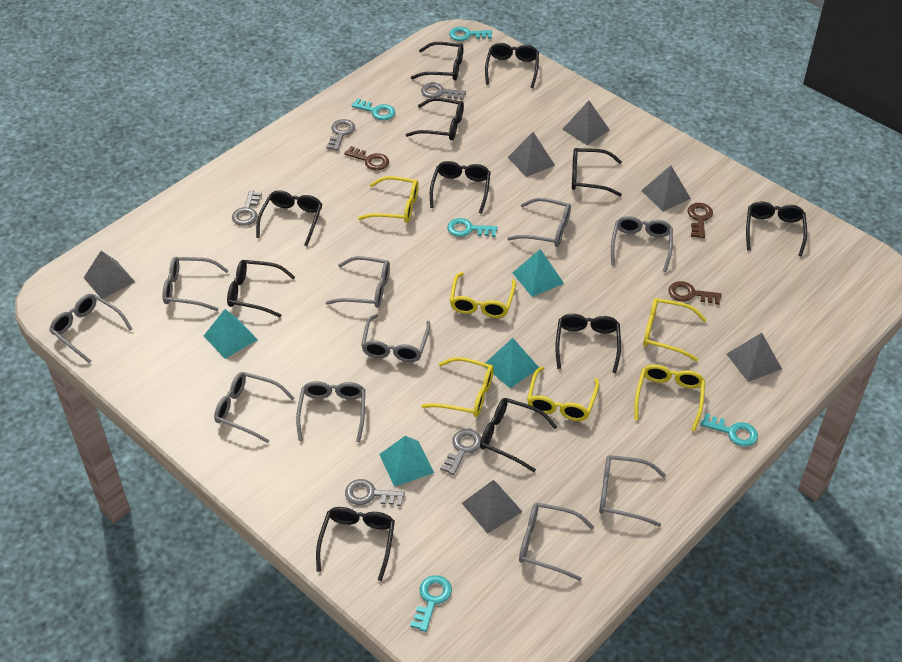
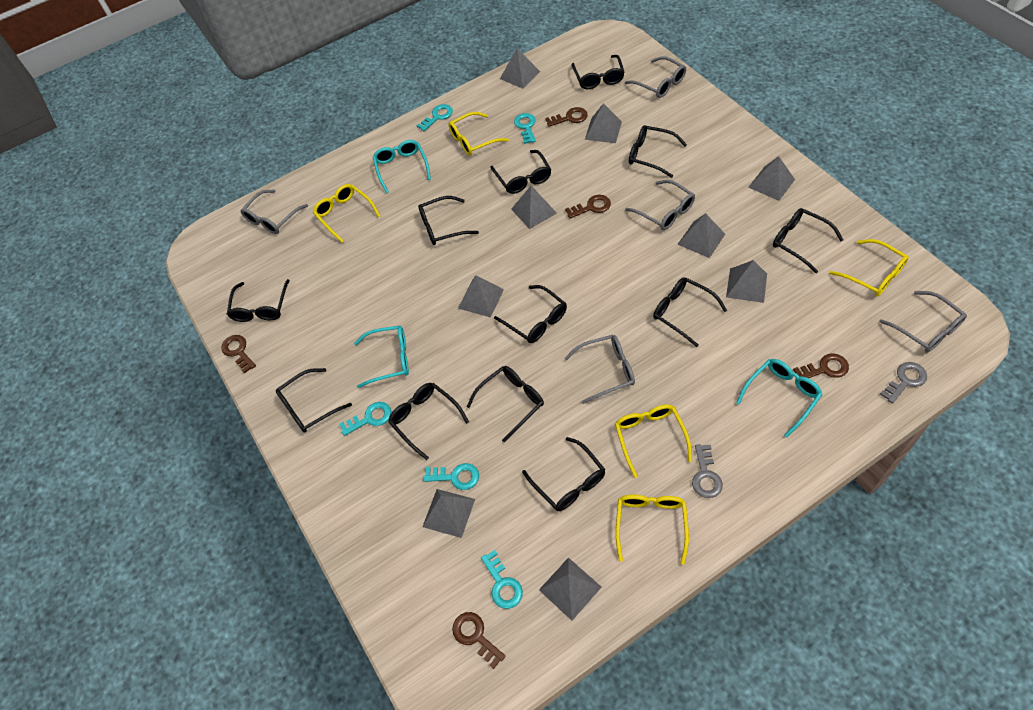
black glasses: [227,260,295,317] [256,190,322,246] [316,507,395,581] [406,98,464,140] [411,42,463,80] [430,161,491,214] [480,398,557,472] [485,43,539,88] [555,314,621,373] [572,148,622,196] [746,202,807,257] = 11 -> [227,279,290,322] [276,368,352,433] [388,383,469,460] [418,196,479,245] [467,366,544,443] [490,150,551,194] [494,285,567,343] [522,437,606,511] [572,55,625,89] [629,125,687,178] [653,277,727,347] [773,208,843,273] = 12
brown key: [344,146,389,171] [668,281,721,305] [688,203,713,238] = 3 -> [221,335,256,374] [452,612,506,669] [545,107,588,127] [565,195,611,219] [793,353,849,378] = 5
grey glasses: [49,294,132,363] [163,257,229,311] [214,372,294,443] [296,381,365,443] [326,256,390,308] [361,314,430,362] [507,198,571,247] [519,503,594,581] [599,455,666,527] [611,216,673,272] = 10 -> [240,189,308,234] [564,335,635,404] [625,56,686,98] [625,180,695,230] [879,291,967,352] = 5
grey key: [232,191,262,226] [326,119,355,151] [345,479,405,506] [421,83,466,100] [440,429,481,475] = 5 -> [692,444,723,498] [880,362,927,404] = 2
grey pyramid: [84,251,135,299] [462,480,523,534] [508,132,555,177] [562,101,610,145] [641,166,691,211] [727,333,782,382] = 6 -> [422,489,475,538] [458,275,504,317] [500,48,540,89] [511,186,557,229] [539,557,602,621] [585,103,622,143] [677,213,725,258] [726,260,767,303] [748,156,795,201] = 9
turquoise glasses: none = 0 -> [354,326,409,388] [373,140,431,194] [736,359,823,437] = 3
turquoise pyramid: [204,309,258,359] [379,436,434,487] [486,338,539,388] [513,249,564,297] = 4 -> none = 0
yellow glasses: [358,176,419,223] [422,357,494,417] [450,272,516,318] [527,367,599,421] [634,364,705,432] [643,298,707,361] = 6 -> [313,184,380,243] [448,112,509,156] [615,404,692,478] [616,494,689,565] [829,239,909,296] = 5

